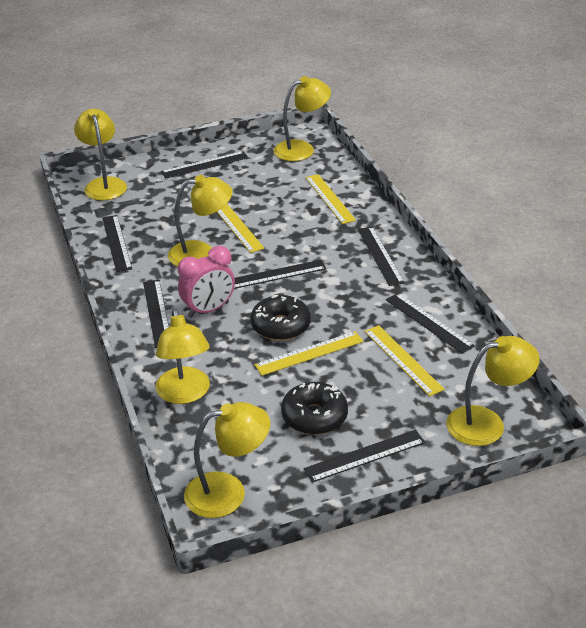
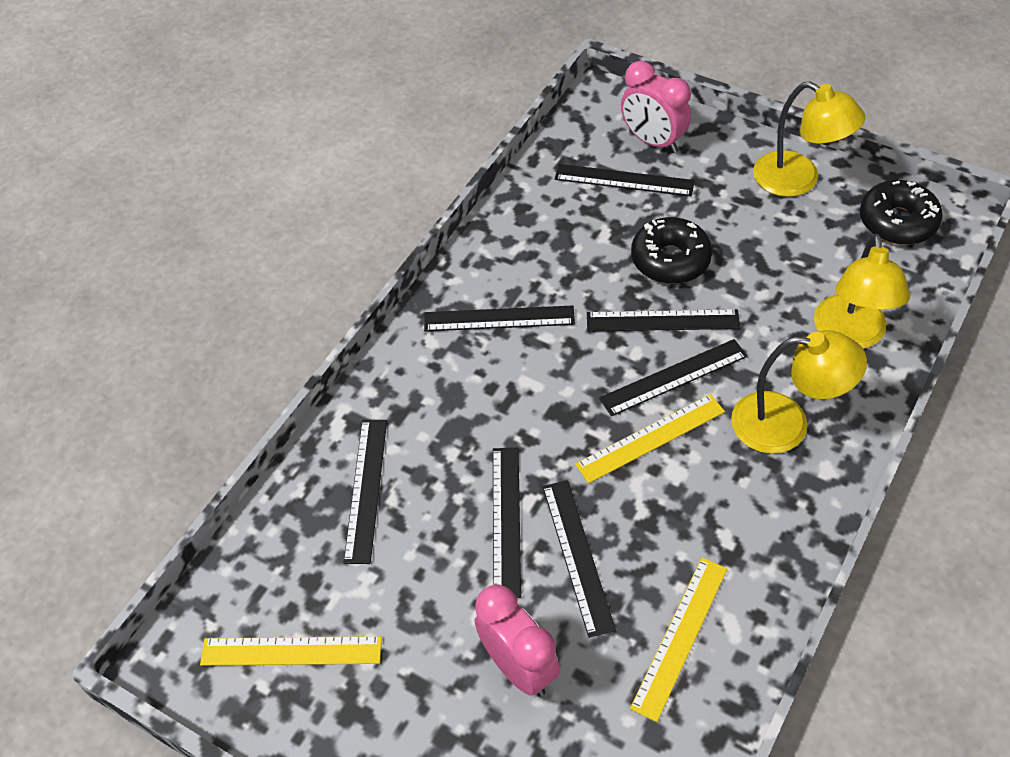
pink clock: [178,246,235,318] = 1 -> [475,584,560,697] [621,61,691,153] = 2
yellow lamp: [74,109,127,200] [155,308,210,404] [168,175,233,267] [184,402,270,518] [273,76,331,161] [446,336,540,446] = 6 -> [731,330,867,454] [753,81,866,197] [814,234,910,349] = 3
yellow ruler: [217,204,265,253] [254,331,364,376] [305,174,356,224] [364,325,445,396] = 4 -> [200,636,382,666] [575,394,725,483] [630,558,727,722] = 3

